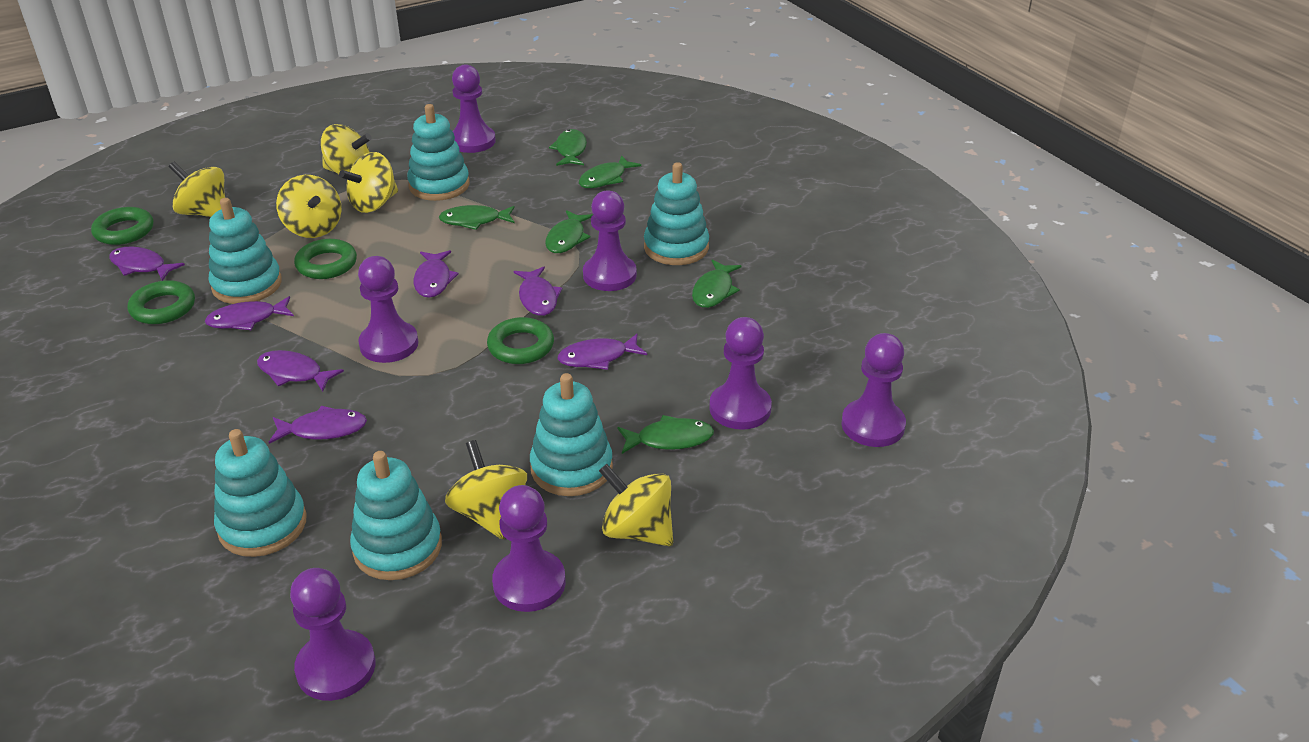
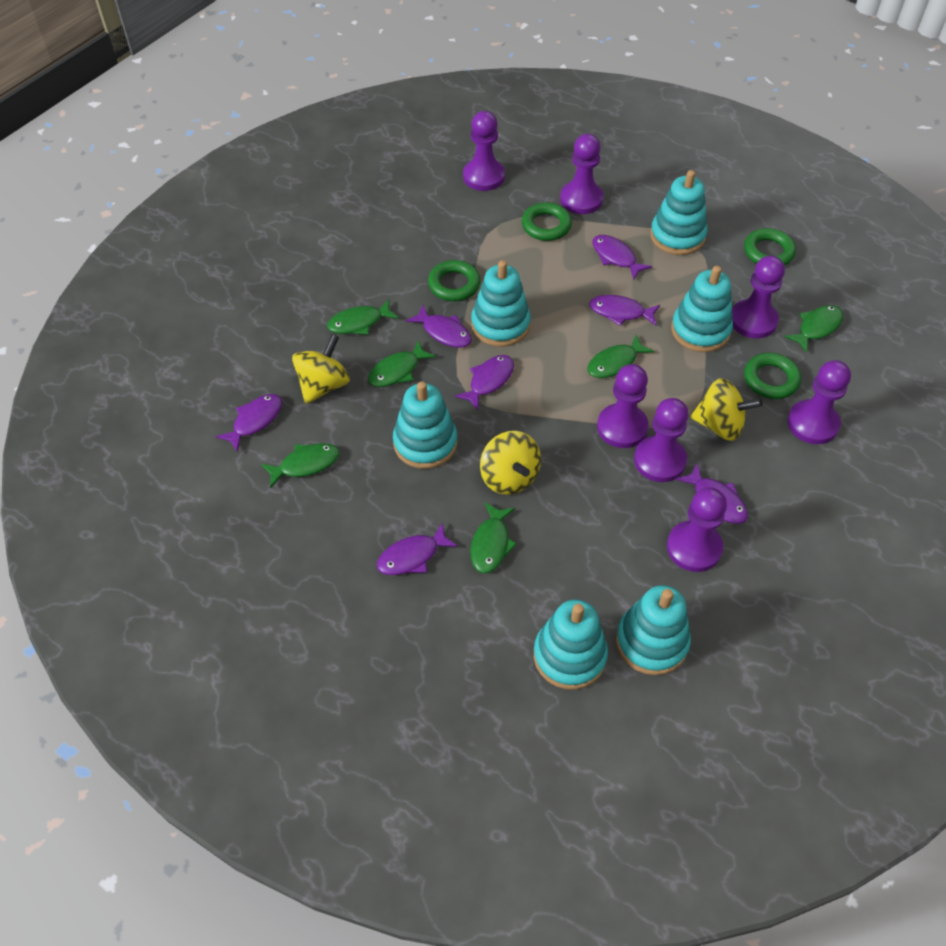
yellow spinning top: [169,162,225,217] [276,175,341,238] [321,124,372,174] [339,152,398,213] [445,440,527,540] [599,464,673,546] = 6 -> [292,334,350,404] [480,431,541,495] [690,378,763,441] = 3

